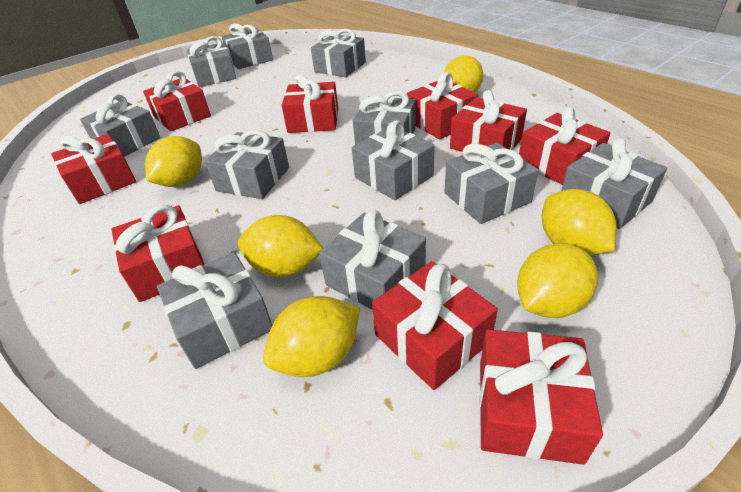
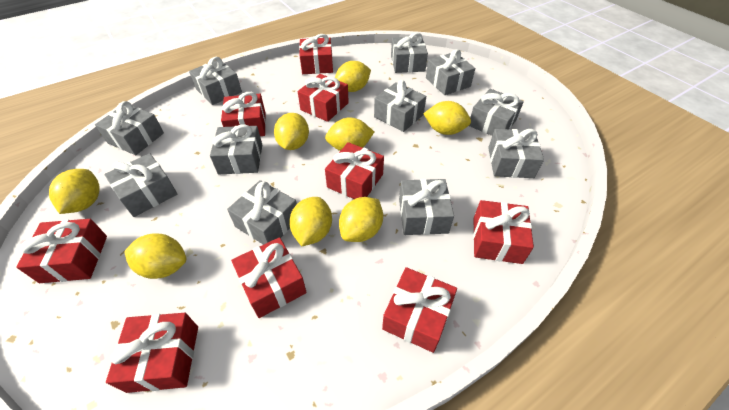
yellow lemon: [145,136,202,187] [238,215,323,277] [263,296,360,377] [444,55,483,92] [517,243,598,318] [542,189,617,255] = 6 -> [49,169,100,214] [124,233,186,279] [274,113,309,150] [289,197,332,246] [325,117,374,151] [335,61,371,92] [339,197,383,242] [423,101,471,135] = 8

